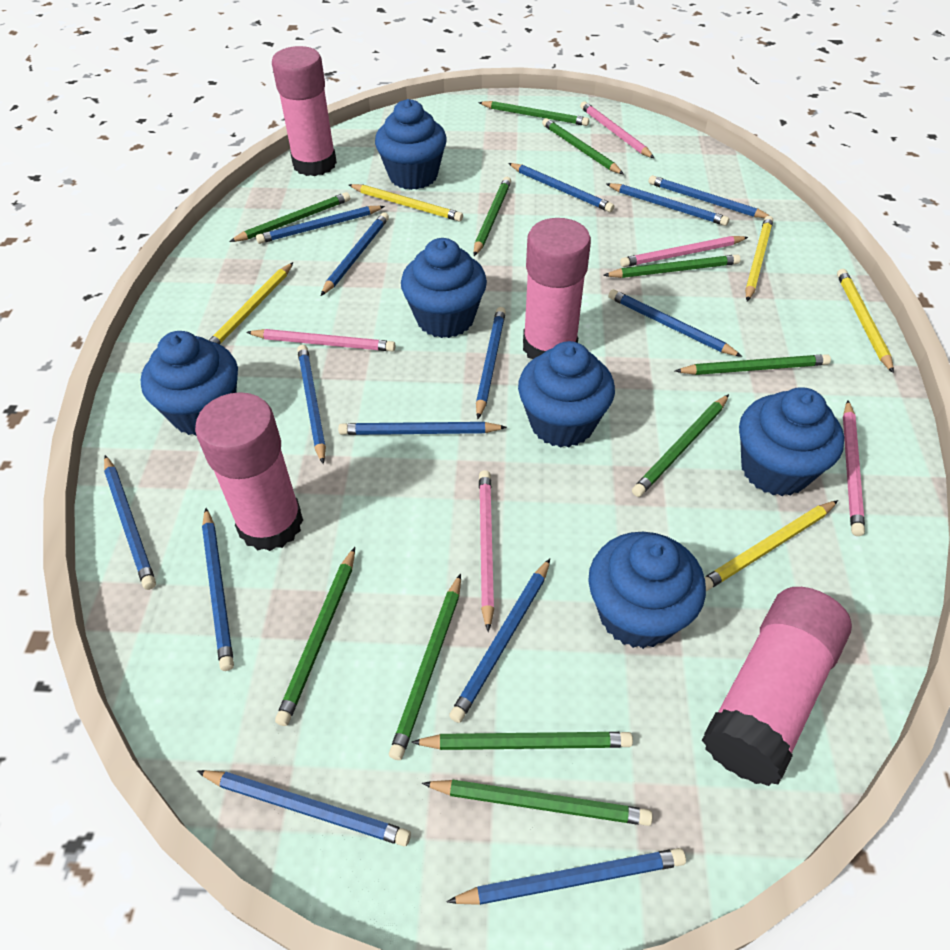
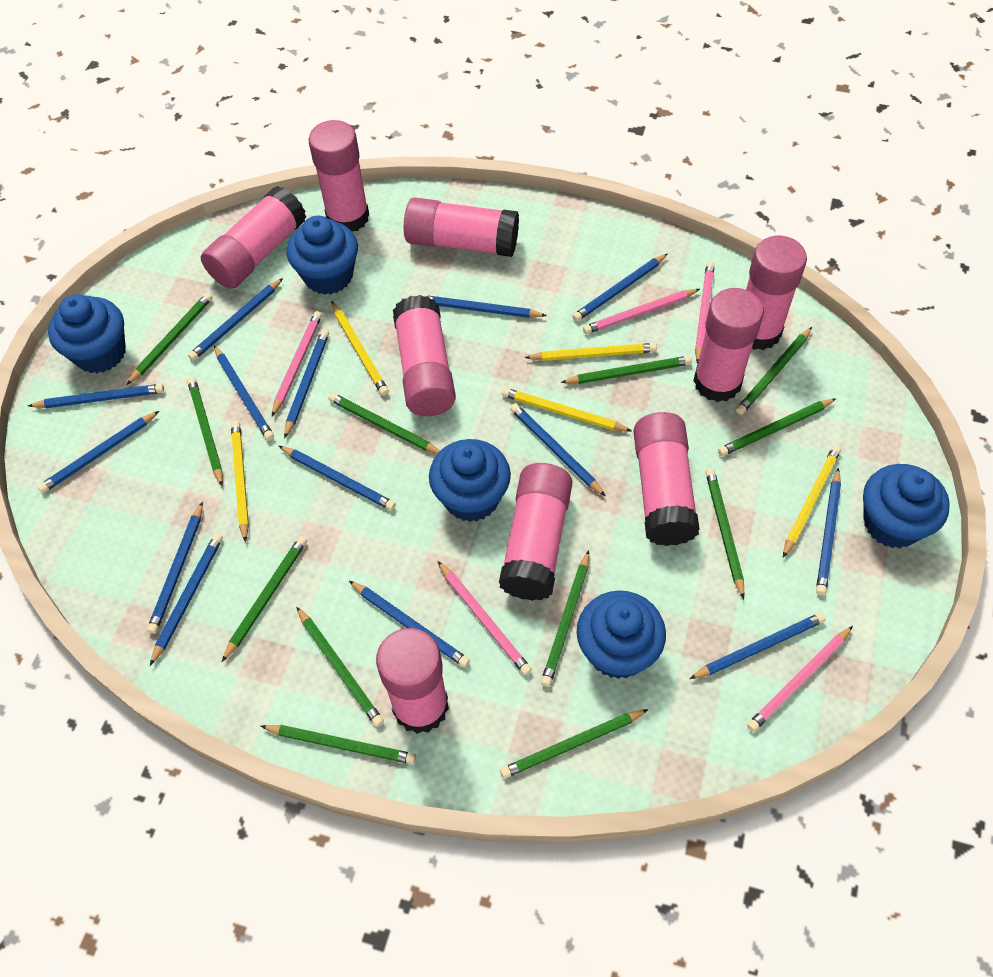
blue cupcake: [141,331,238,436] [375,99,447,190] [401,238,487,338] [518,341,615,448] [588,532,706,649] [739,387,844,496] = 6 -> [48,294,125,373] [287,216,358,295] [429,439,511,522] [577,591,666,679] [863,464,950,548] = 5
green pencil: [229,192,350,242] [275,547,355,726] [389,573,461,760] [411,732,633,750] [422,780,653,826] [474,177,511,256] [478,101,589,126] [542,118,624,174] [603,254,741,278] [632,394,729,497] [675,354,831,375] = 11 -> [127,292,213,385] [187,377,223,486] [222,536,307,662] [261,725,416,764] [296,607,384,727] [328,393,440,454] [500,709,649,778] [541,550,589,687] [560,356,692,384] [705,468,744,599] [718,398,836,456] [736,327,812,415] = 12
pink glue stick: [195,392,303,551] [272,46,337,176] [523,218,591,359] [702,587,852,786] = 4 -> [201,186,306,289] [309,120,369,231] [376,628,449,734] [393,295,456,416] [404,197,519,257] [499,463,573,601] [633,412,700,546] [693,288,764,402] [746,236,807,350] = 9

